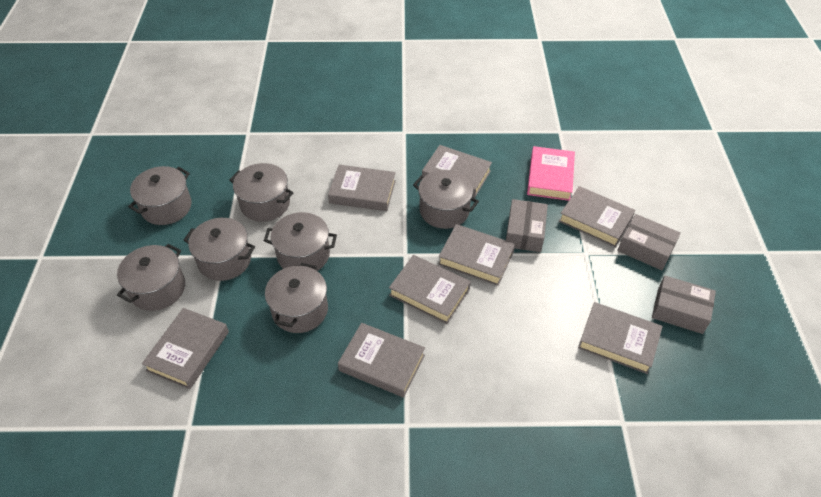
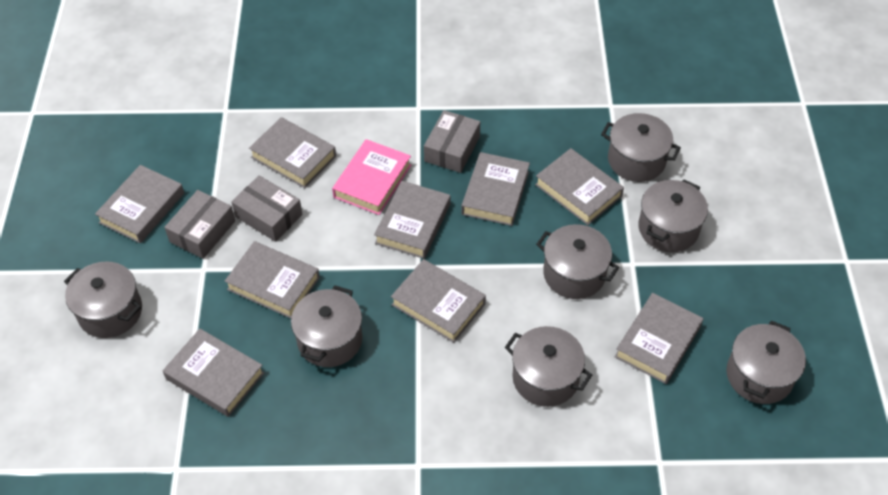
grey book: [142,308,229,389] [328,165,396,211] [338,323,425,397] [389,255,471,324] [422,145,492,198] [438,224,515,286] [559,186,635,247] [578,302,663,374] = 8 -> [95,165,184,243] [163,329,264,417] [225,241,320,319] [249,117,336,188] [374,181,450,259] [391,259,486,343] [461,152,530,226] [535,148,624,225] [615,293,703,384] = 9

